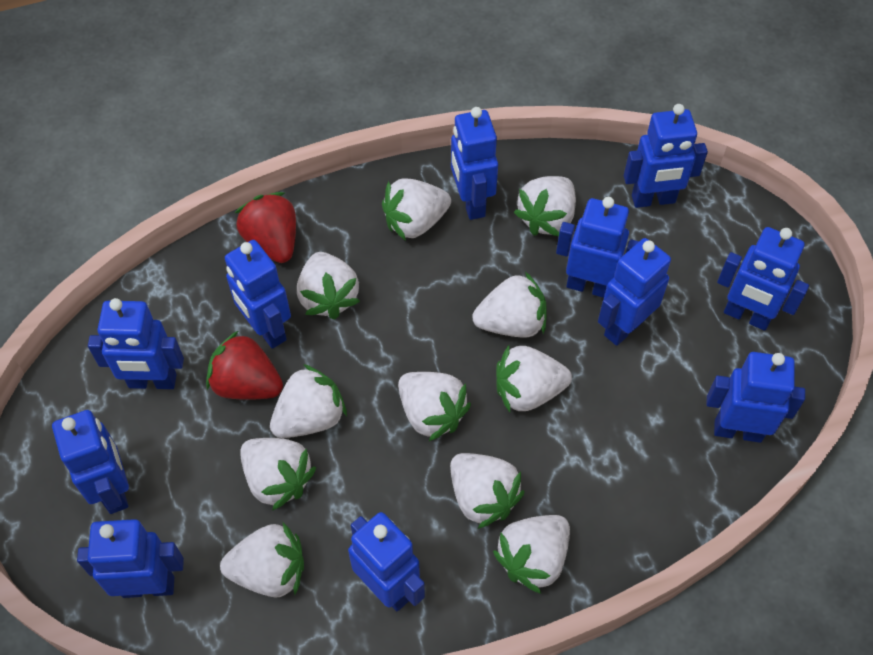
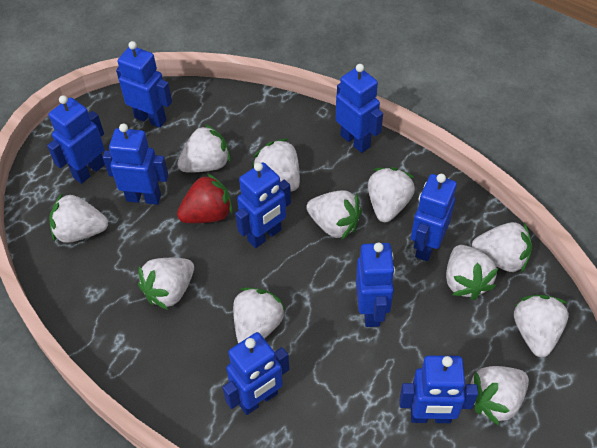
blue robot: [52,410,129,514] [77,519,184,598] [88,298,184,389] [225,240,291,349] [348,512,425,611] [451,107,498,220] [556,197,639,298] [598,238,671,346] [624,104,708,208] [706,352,805,443] [717,227,809,331] = 11 -> [47,95,105,184] [103,124,168,205] [116,41,172,128] [223,332,289,415] [235,162,291,248] [336,64,383,153] [356,242,395,327] [399,355,478,423] [411,174,457,261] = 9
red strawberry: [206,331,283,400] [235,192,296,263] = 2 -> [177,173,233,223] = 1

